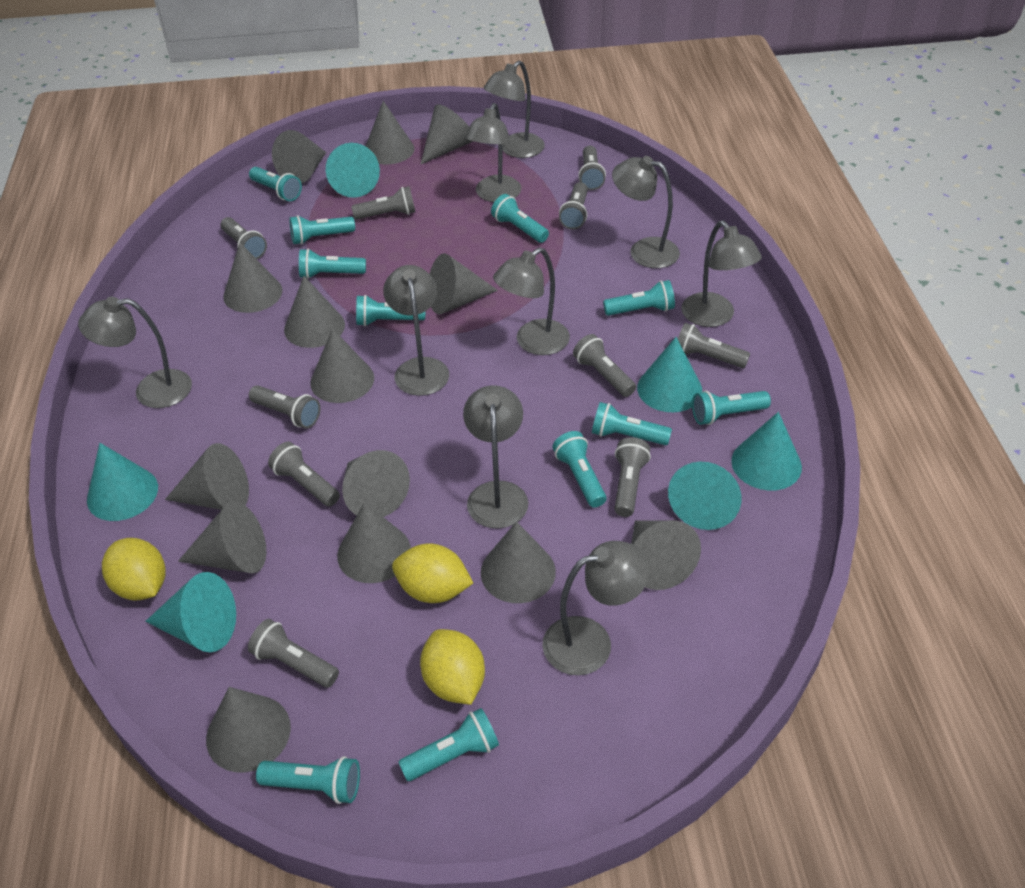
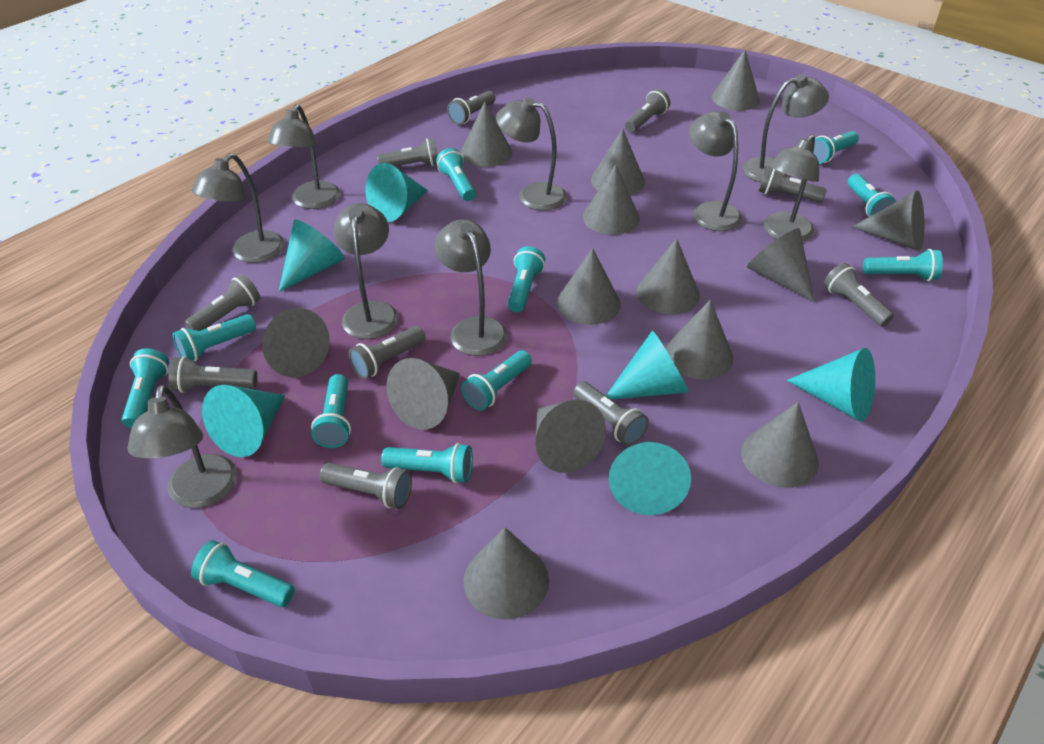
yellow lemon: [102,538,165,600] [392,544,473,603] [420,629,485,705] = 3 -> none = 0

